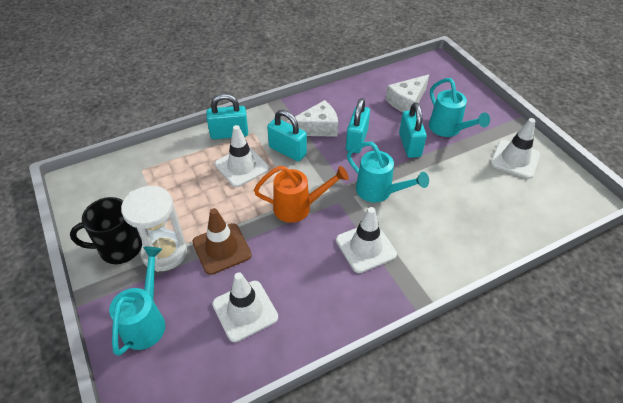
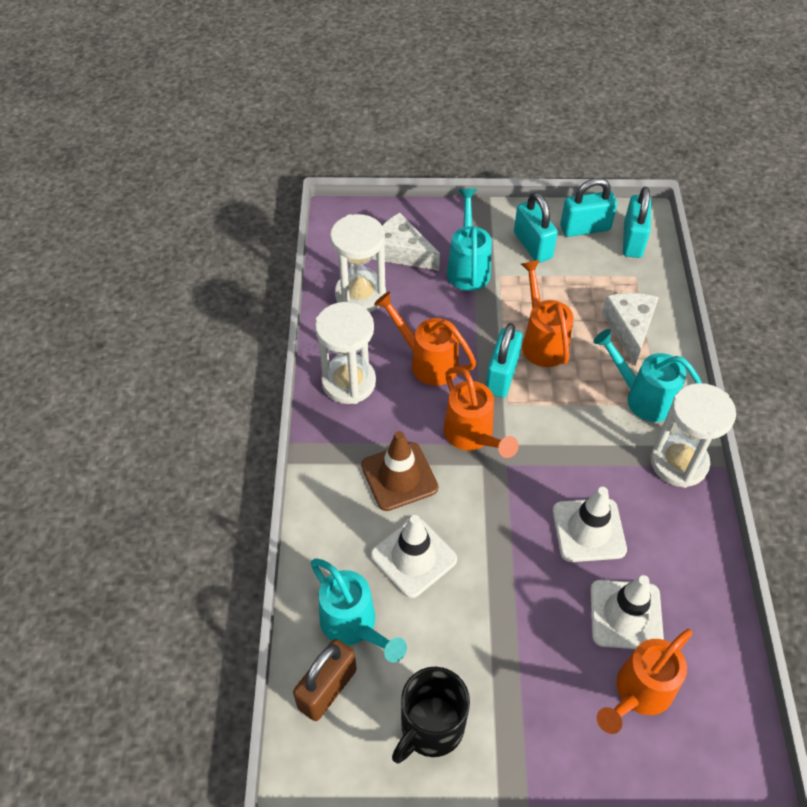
brown padlock: none = 0 -> [293,639,357,721] = 1
orange watering can: [254,166,349,223] = 1 -> [374,292,476,386] [444,367,519,458] [521,260,573,367] [597,629,692,734] = 4
white hourglass: [121,186,187,272] = 1 -> [315,302,376,404] [330,214,386,312] [651,383,736,488] = 3
white traffic cone: [212,272,278,342] [215,125,269,187] [336,207,397,273] [490,118,540,179] = 4 -> [371,515,457,598] [553,487,627,562] [590,575,664,649] = 3

